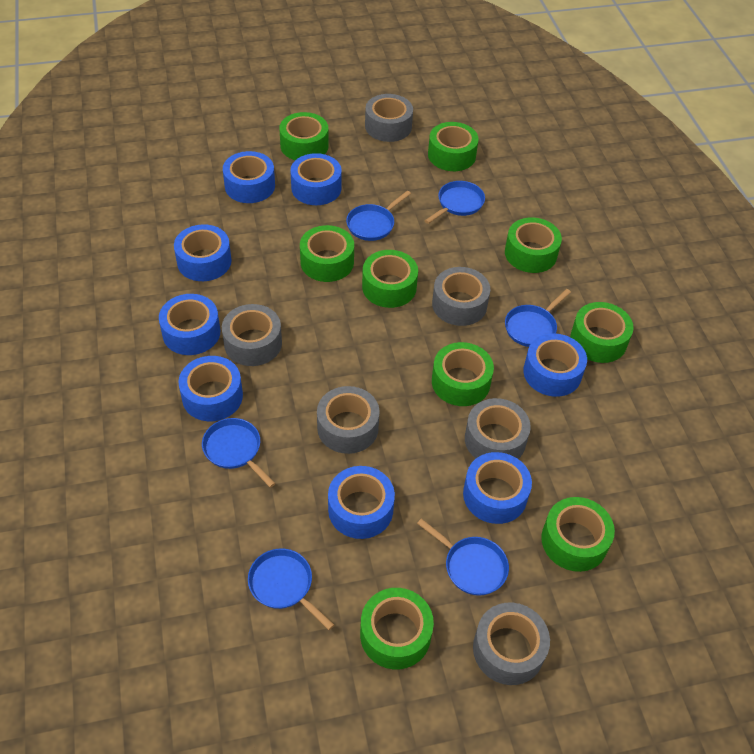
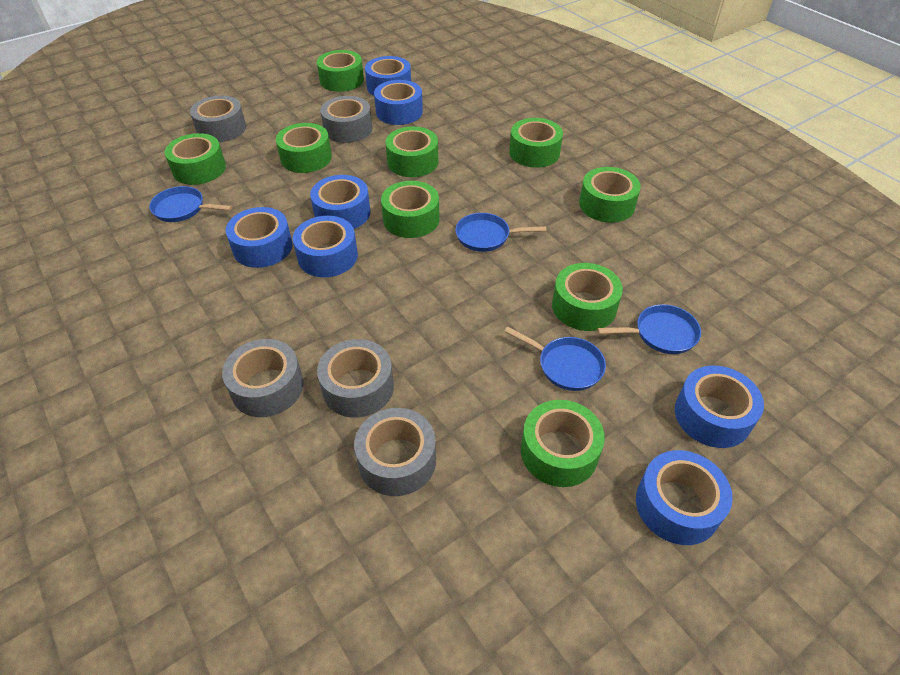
blue pan: [202,418,276,488] [248,549,334,630] [346,191,411,241] [417,519,509,596] [425,181,485,224] [505,289,571,347] = 6 -> [149,186,232,222] [455,213,546,252] [504,327,606,391] [597,304,701,354] = 4
blue tape: [159,294,220,355] [174,224,232,281] [178,356,243,421] [223,151,275,203] [290,153,342,205] [328,466,395,539] [463,452,532,524] [523,333,587,397] = 8 -> [226,207,293,268] [293,216,358,277] [310,175,371,229] [365,56,411,96] [374,80,423,125] [636,450,733,545] [675,366,764,448] = 7
grey tape: [222,304,282,366] [317,386,380,454] [365,94,413,142] [432,267,490,326] [465,398,531,459] [473,603,550,685] = 6 -> [190,95,246,142] [222,339,304,417] [317,339,394,418] [320,96,372,143] [354,408,436,496] = 5

